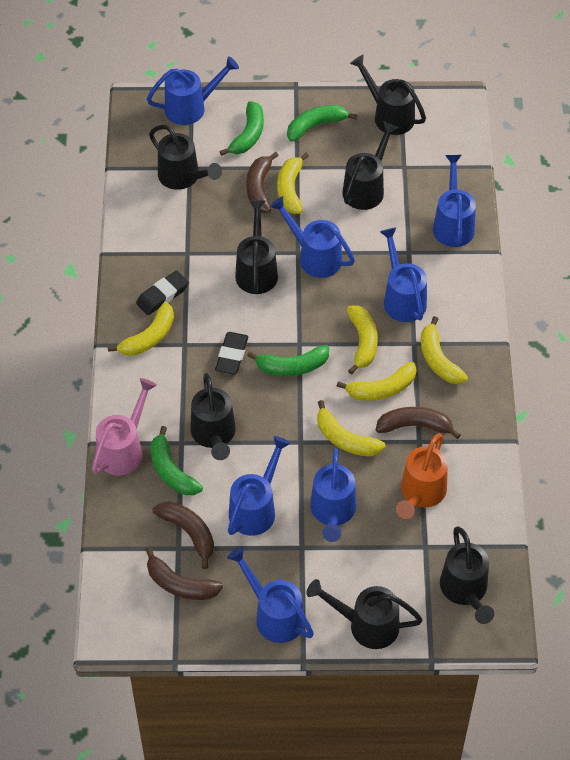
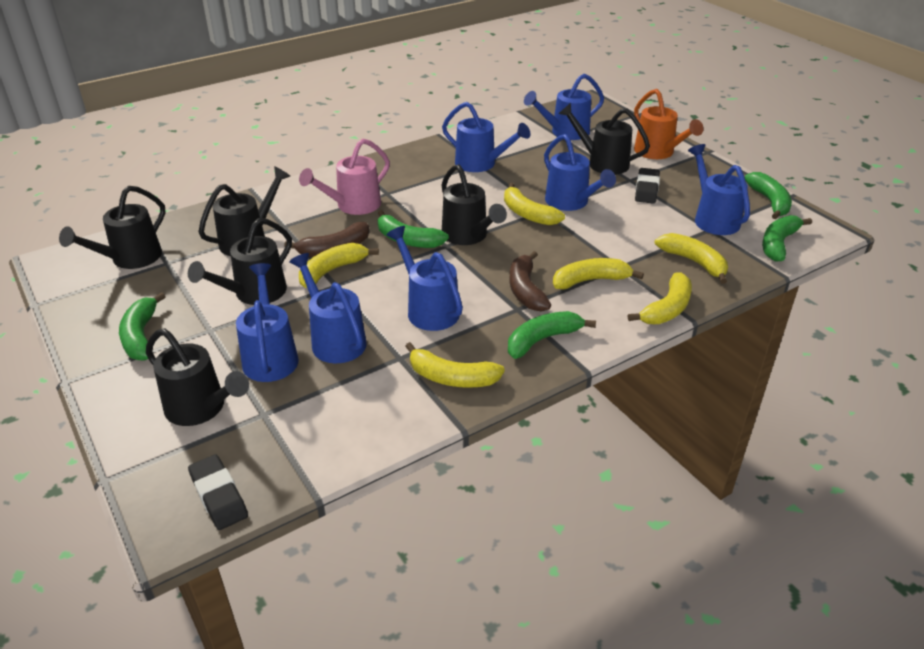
black watering can: [149,124,222,190] [191,373,236,460] [235,200,278,294] [307,579,423,649] [342,121,398,210] [350,55,426,135] [440,526,494,624] = 7 -> [59,186,165,269] [146,328,249,426] [188,218,292,305] [199,166,290,256] [442,164,507,245] [558,103,650,175] = 6
brown banana: [145,547,223,600] [153,501,214,569] [246,152,279,213] [376,407,460,439] = 4 -> [284,222,370,257] [510,251,551,312] = 2
green banana: [150,426,203,495] [219,101,264,156] [247,345,329,376] [287,105,357,142] = 4 -> [119,292,166,361] [378,210,449,248] [508,311,596,359] [745,172,792,219] [762,215,812,261] = 5

